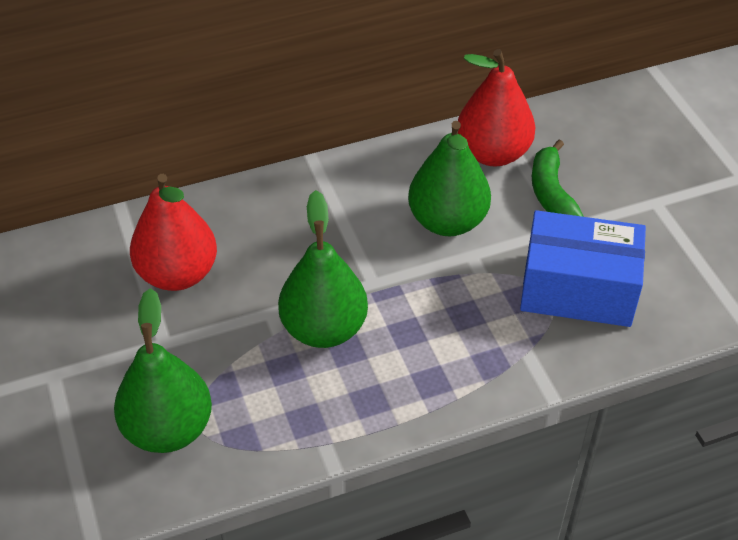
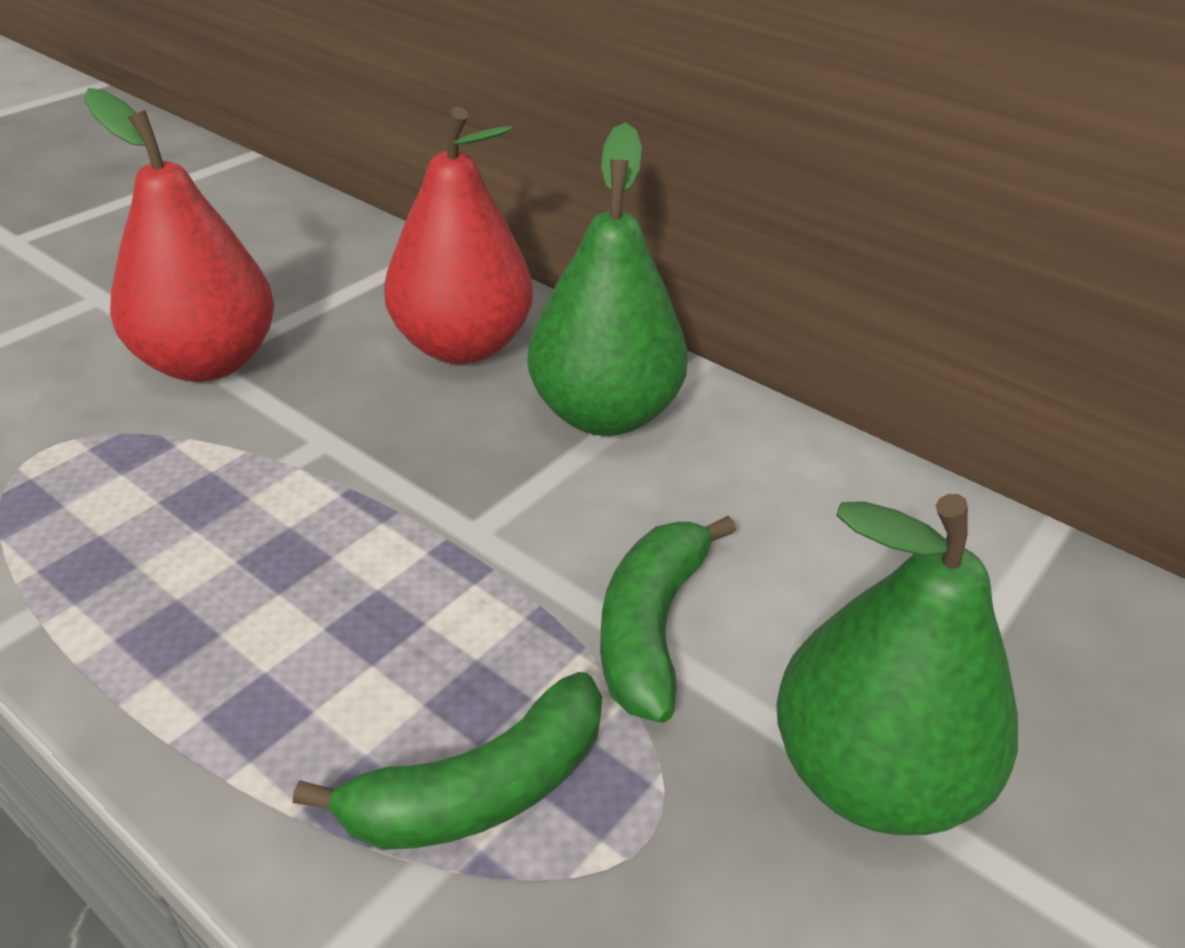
blue box: [520,210,646,327] = 1 -> none = 0
green banana: [532,140,584,217] = 1 -> [293,672,602,850] [600,516,736,723] = 2
green pear: [114,288,212,453] [278,190,368,348] [408,121,491,236] = 3 -> [527,122,688,436] [776,494,1018,835] = 2

